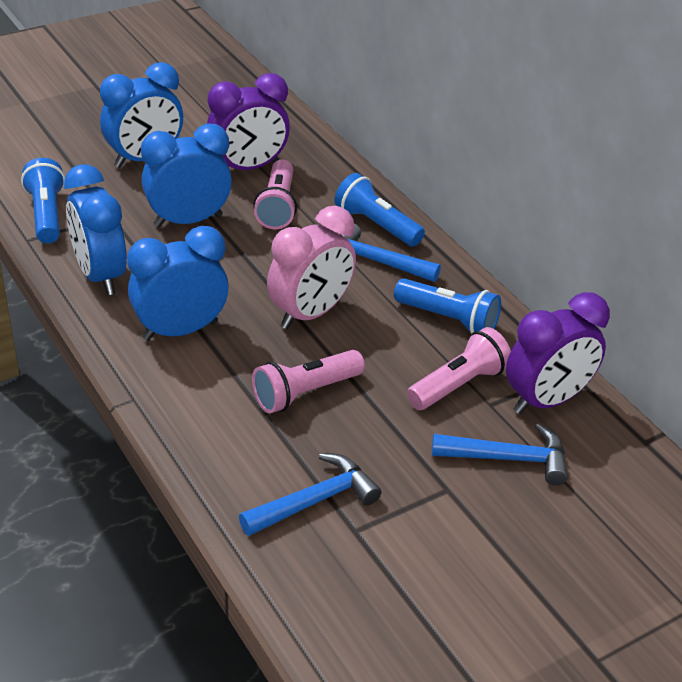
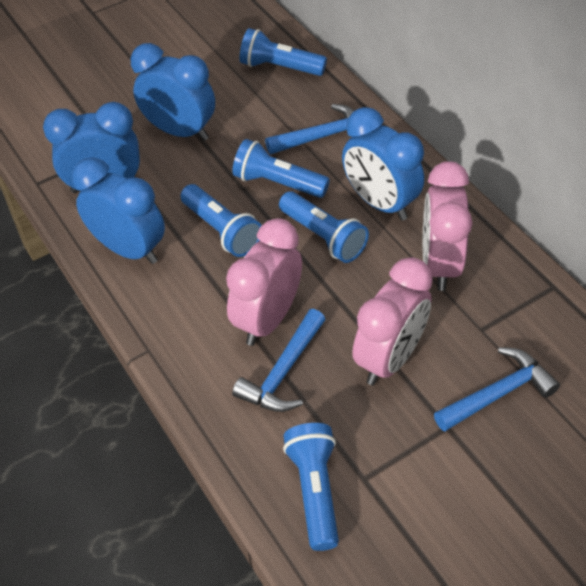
blue flashlight: [21,158,65,244] [334,173,425,247] [394,278,501,334] = 3 -> [180,184,262,257] [232,139,330,198] [240,28,327,76] [279,191,369,263] [283,423,339,551] = 5
pink clock: [267,206,356,329] = 1 -> [226,218,302,346] [352,258,433,385] [423,161,472,291] = 3
pink flashlight: [252,350,365,413] [253,160,297,229] [407,327,511,410] = 3 -> none = 0
purple clock: [207,73,290,170] [506,292,610,414] = 2 -> none = 0

